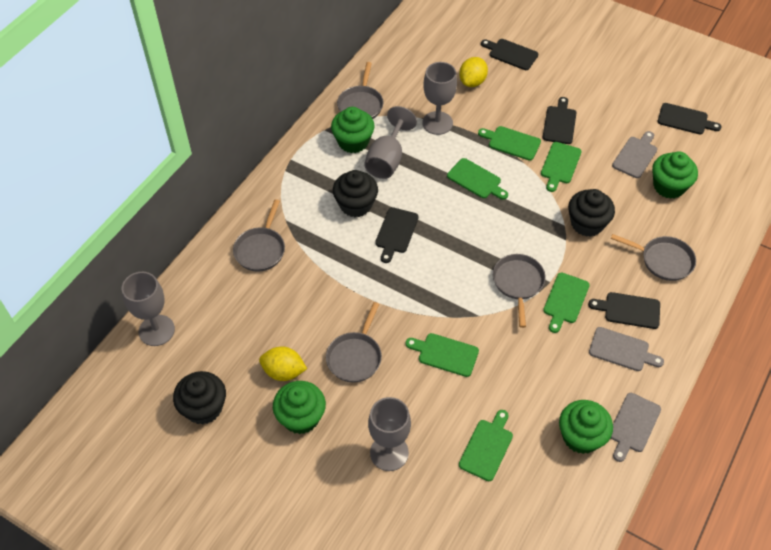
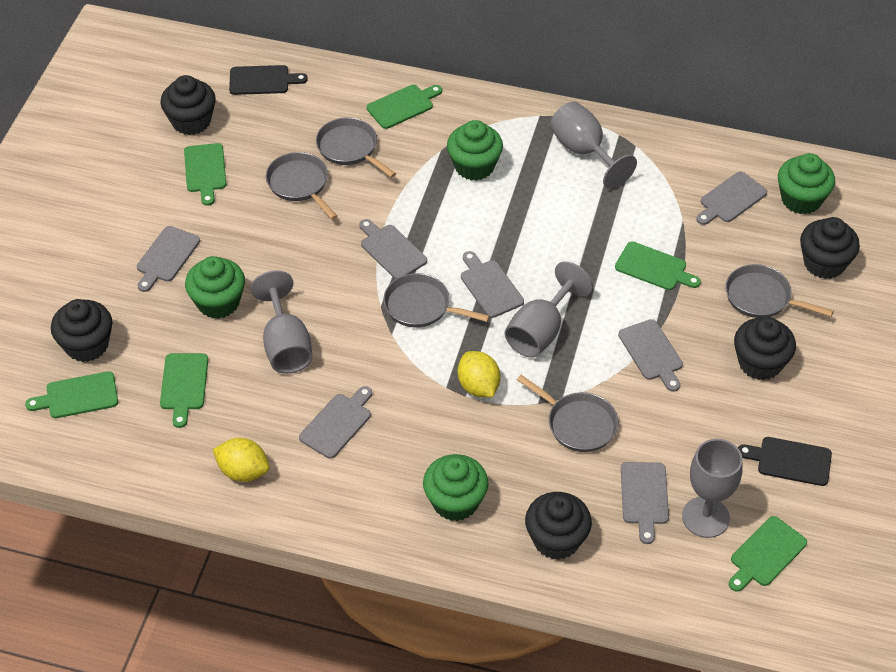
black cupcake: [173,371,226,425] [333,170,378,217] [568,189,615,237] = 3 -> [51,299,112,362] [161,75,216,135] [525,492,592,560] [734,317,796,380] [800,217,860,279] = 5
black cutting board: [375,207,419,263] [481,39,538,70] [542,97,576,144] [588,292,660,329] [658,103,722,134] = 5 -> [229,65,308,95] [738,437,832,486] = 2
grey cutting board: [589,327,664,371] [611,393,661,462] [612,131,657,178] = 3 -> [137,226,200,292] [299,386,372,459] [359,219,427,279] [461,251,524,318] [618,319,683,392] [621,462,669,544] [696,171,767,225] = 7

